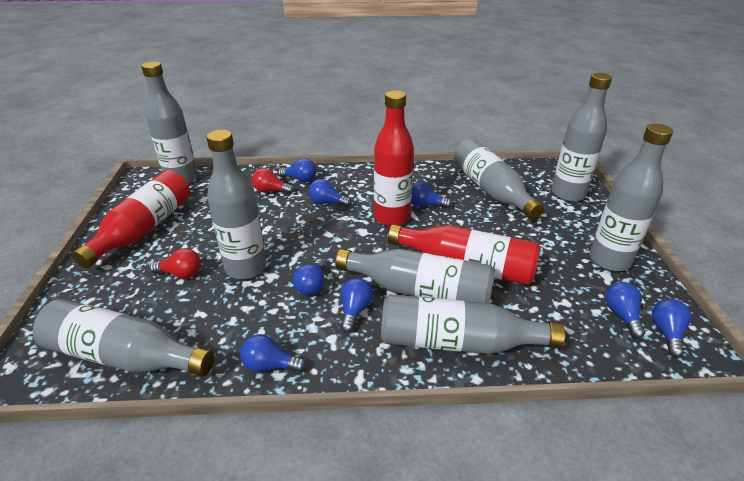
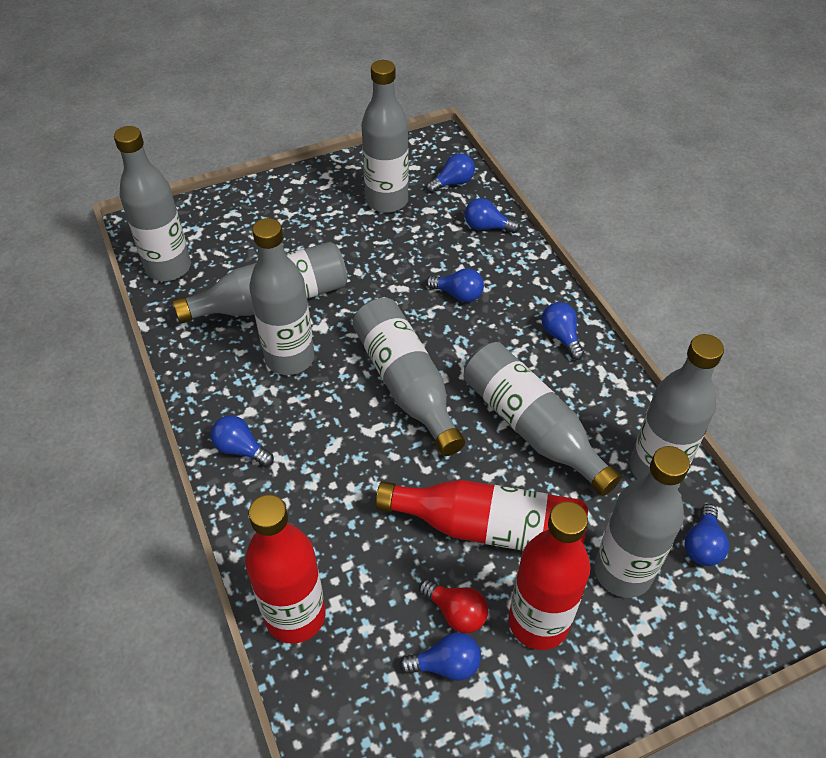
blue light bulb: [240,334,306,372] [278,159,317,182] [293,259,325,295] [309,179,352,207] [340,278,373,333] [411,182,452,208] [605,282,645,339] [652,299,691,358] = 8 -> [211,416,274,467] [399,632,481,681] [426,153,475,193] [426,268,484,302] [465,198,520,233] [541,302,584,360] [685,504,729,566] = 7
red light bulb: [150,248,201,279] [252,168,294,194] = 2 -> [419,579,488,633] = 1

